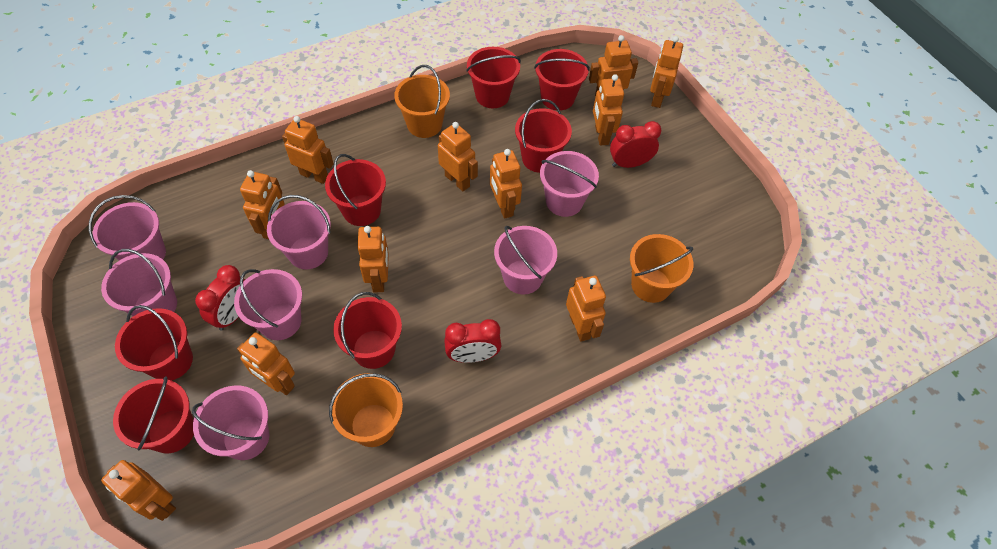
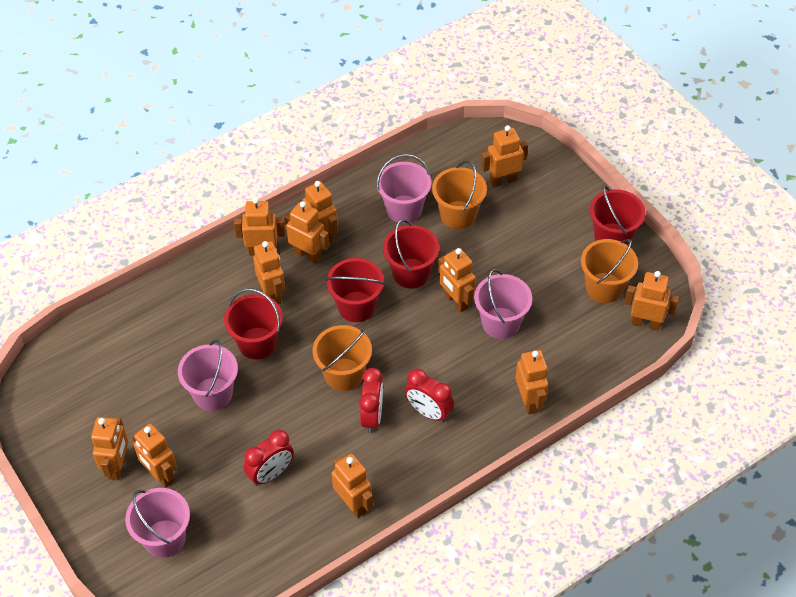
pink bucket: [89,195,166,260] [101,249,177,316] [192,386,269,460] [234,269,302,340] [267,195,331,269] [494,226,557,295] [540,151,599,217] = 7 -> [125,488,190,558] [178,340,238,411] [377,154,431,224] [474,269,532,339] = 4
red bucket: [113,376,194,453] [115,305,193,381] [325,154,386,226] [333,292,402,369] [466,47,521,108] [515,99,572,173] [534,49,590,111] = 7 -> [224,288,283,359] [326,258,385,322] [383,219,439,289] [590,186,646,245] = 4

